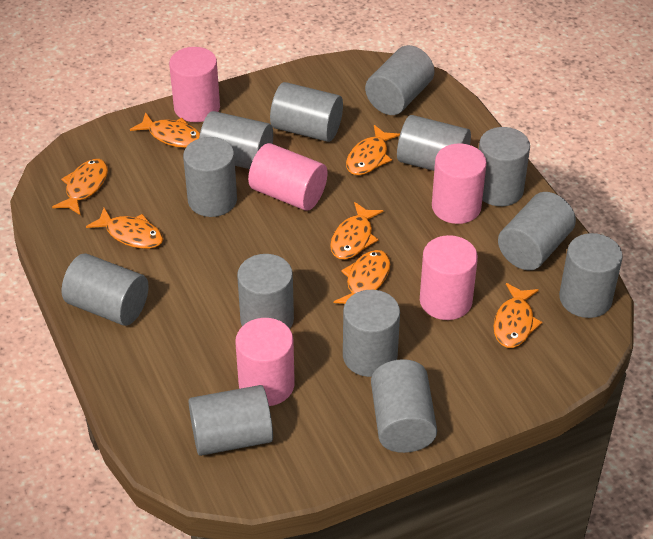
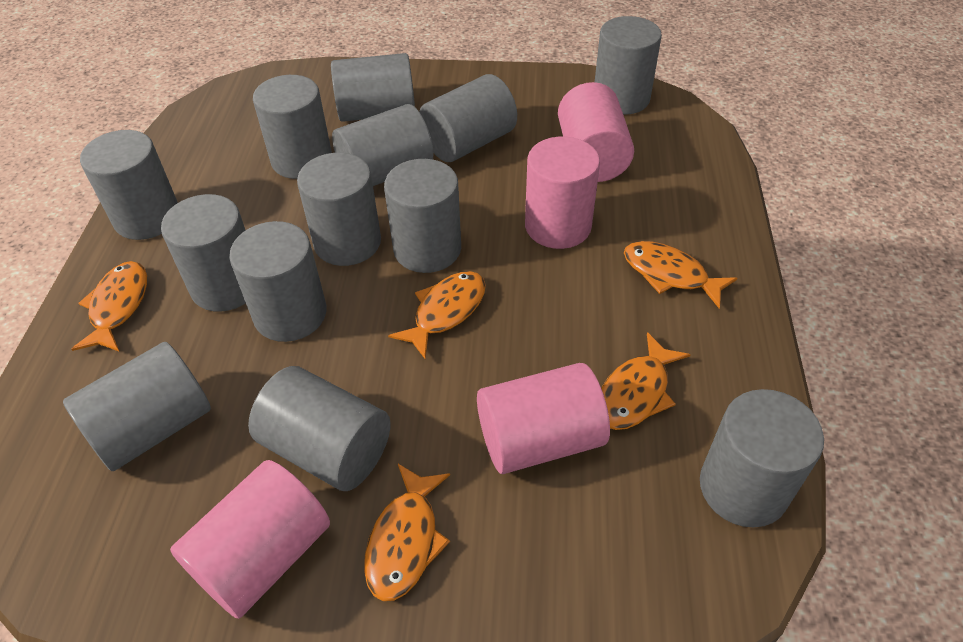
orange fish: [52,159,108,215] [86,208,163,249] [130,112,200,148] [330,202,384,260] [334,250,390,304] [346,125,400,175] [493,283,542,348] = 7 -> [72,261,147,352] [364,464,450,601] [388,271,486,359] [601,332,691,430] [624,241,737,308] = 5
pink cylinder: [169,47,220,122] [235,318,295,406] [248,143,327,211] [420,235,478,320] [432,144,487,224] = 5 -> [170,460,330,619] [477,363,610,474] [525,137,600,249] [558,82,634,182] = 4

